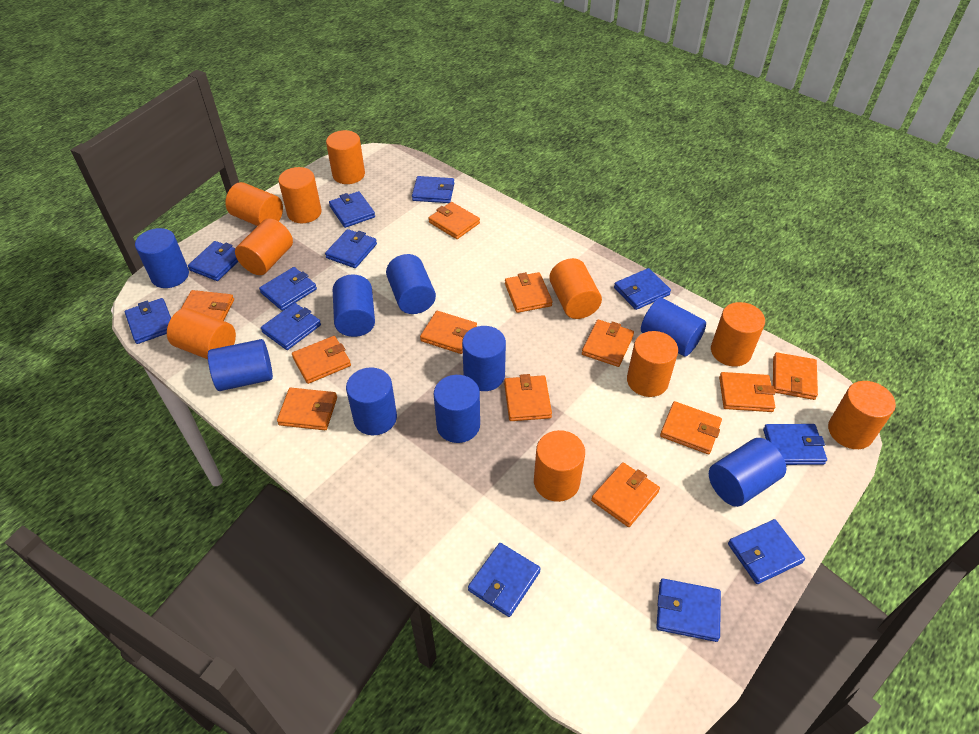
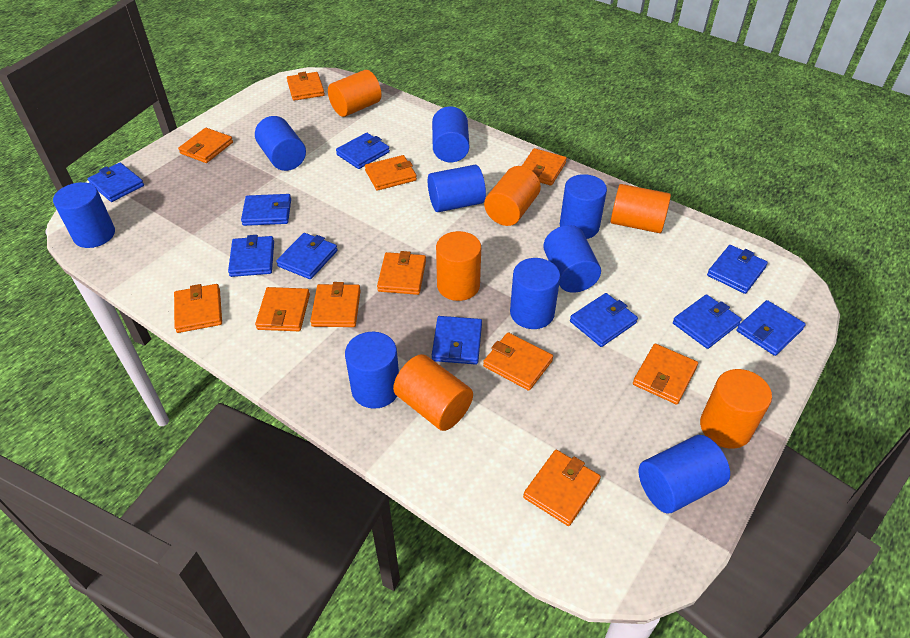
blue wallet: [125,298,171,344] [188,241,239,281] [259,267,317,311] [261,303,321,350] [325,229,377,268] [329,191,375,228] [412,176,454,203] [468,543,541,617] [614,268,671,310] [656,579,721,642] [728,519,805,584] [763,424,827,465] = 12 -> [88,163,144,202] [228,235,274,277] [241,194,291,226] [276,233,338,279] [336,133,390,169] [432,316,482,365] [570,293,638,347] [673,294,742,349] [707,245,768,294] [736,300,806,356] = 10
orange cylinder: [167,308,236,359] [225,182,283,226] [235,218,293,275] [278,167,322,223] [326,130,365,184] [534,430,585,502] [549,258,602,319] [627,331,678,397] [711,302,765,367] [828,381,896,449] = 10 -> [328,70,381,117] [393,354,473,431] [436,231,481,301] [484,166,541,226] [611,184,671,233] [700,369,772,449] = 6
orange wallet: [181,290,234,321] [277,388,337,430] [292,336,351,384] [420,311,477,354] [428,202,480,239] [504,374,552,421] [505,272,553,313] [582,320,634,367] [591,462,660,527] [660,401,722,454] [719,372,775,412] [773,352,818,400] = 12 -> [174,284,222,333] [178,128,233,163] [255,287,310,331] [287,72,325,101] [310,282,361,327] [365,155,417,191] [377,251,426,295] [483,332,553,391] [522,148,567,186] [523,450,601,526] [633,344,698,405] = 11

